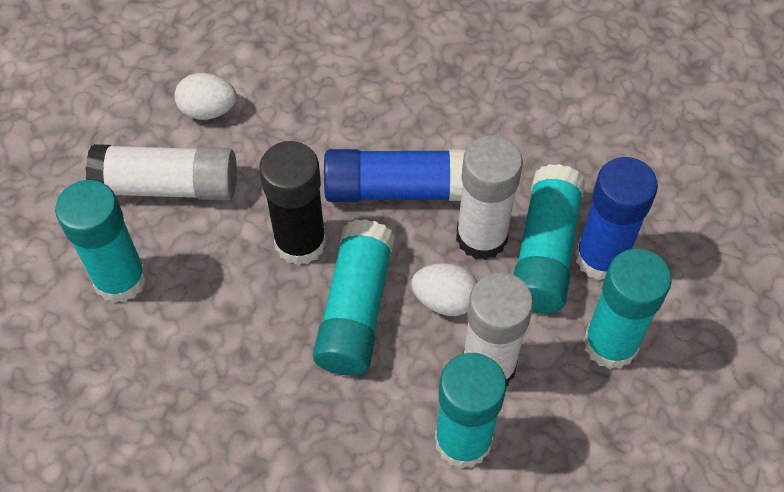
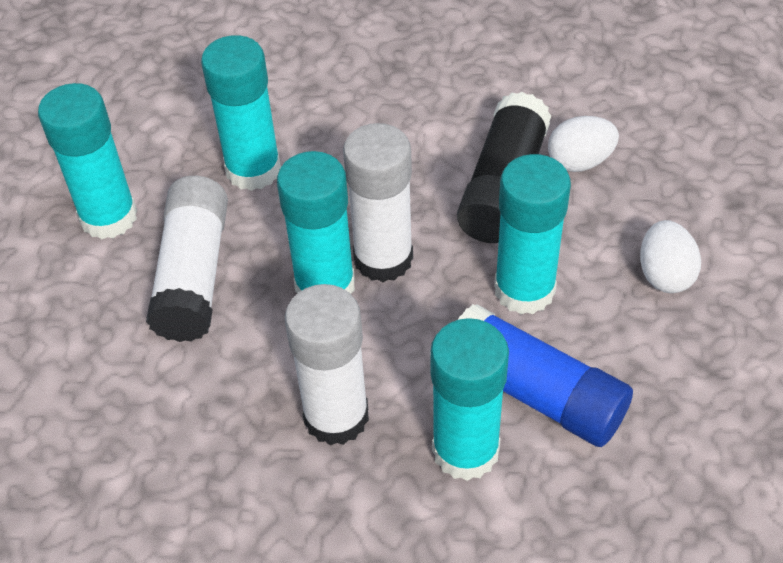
blue glue stick: [324,149,466,202] [575,157,658,281] = 2 -> [458,304,633,447] = 1

